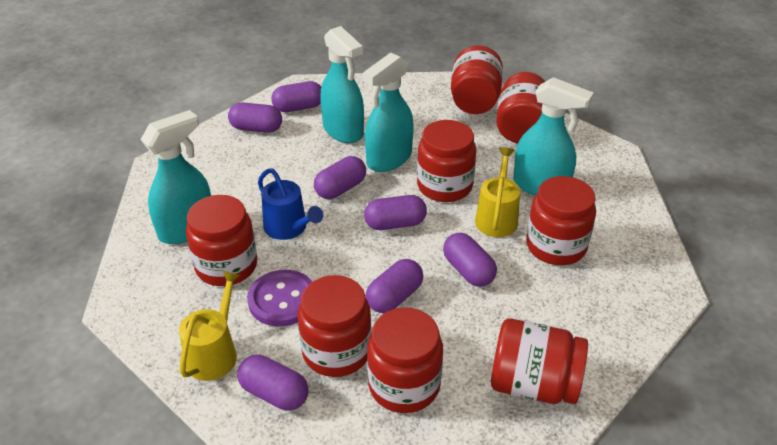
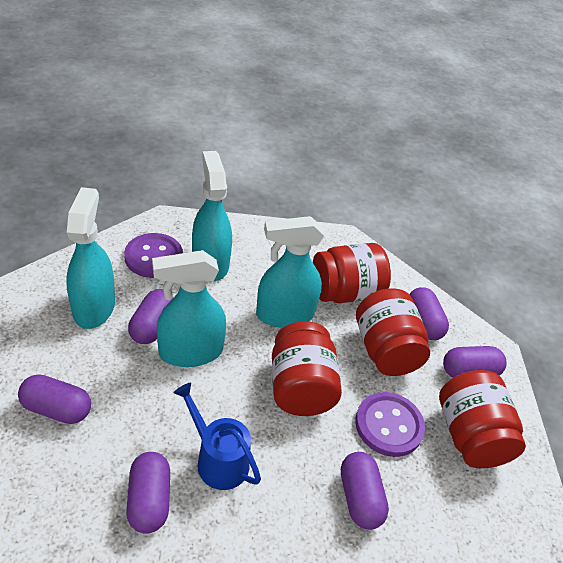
purple button: [247,270,313,326] = 1 -> [124,233,183,278] [355,392,425,457] = 2
purple capsule: [228,103,282,133] [237,355,309,411] [271,81,321,112] [314,156,366,199] [364,195,427,230] [366,259,423,313] [443,233,497,287] = 7 -> [18,374,91,424] [126,452,170,534] [128,289,174,344] [341,452,389,530] [409,287,449,340] [443,346,507,378] = 6
red jar: [186,195,257,286] [298,275,372,377] [367,307,443,413] [417,120,476,202] [451,45,503,114] [491,318,588,404] [496,72,545,143] [526,176,596,265] = 8 -> [272,321,342,416] [313,243,391,303] [356,288,430,376] [439,370,526,468] = 4
yellow watering can: [179,271,241,381] [475,147,520,237] = 2 -> none = 0

